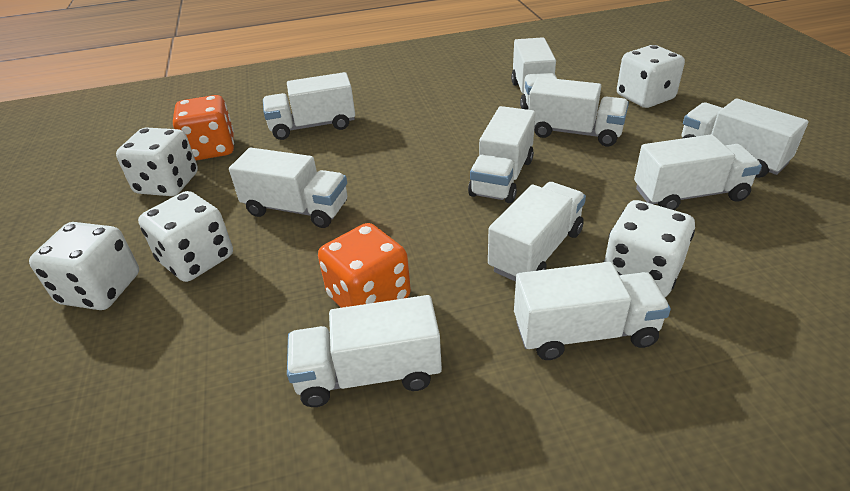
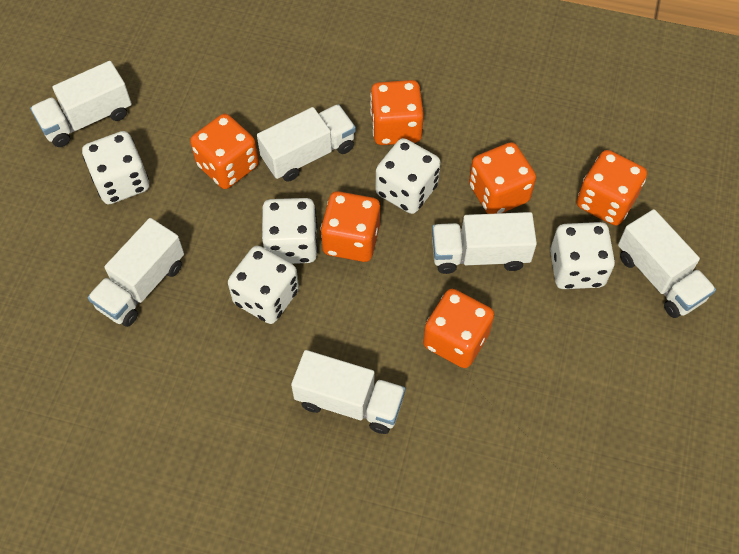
orange dice: [173,95,234,161] [318,223,411,308] = 2 -> [190,114,259,189] [321,191,380,262] [370,80,424,145] [423,289,494,368] [469,142,536,214] [577,150,647,226] = 6
white truck: [229,148,347,228] [263,72,355,140] [287,295,442,407] [468,106,536,203] [488,182,586,282] [511,37,557,110] [514,262,671,360] [528,77,629,146] [634,134,762,210] [682,99,808,178] = 10 -> [30,61,132,147] [87,218,184,327] [257,104,356,182] [291,350,405,434] [432,212,537,274] [618,209,716,318] = 6

